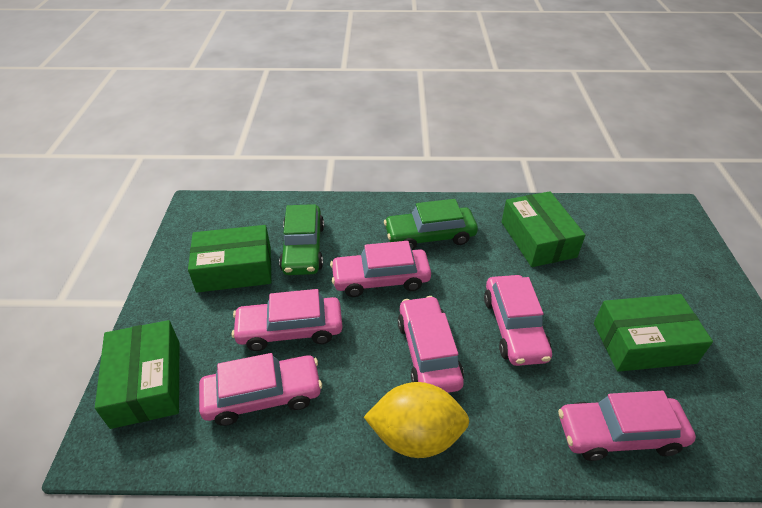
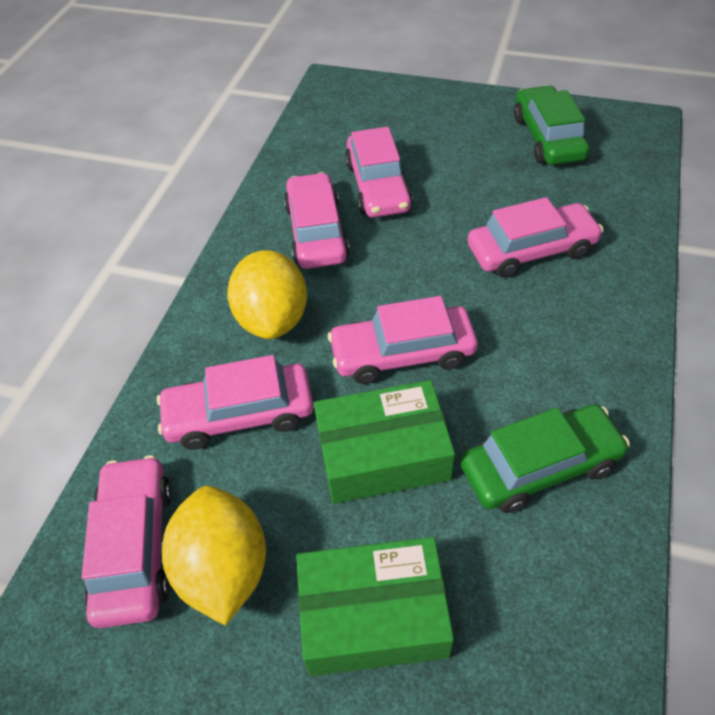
green box: [95,320,179,429] [188,225,271,293] [502,191,585,267] [594,294,713,372] = 4 -> [296,537,454,676] [314,380,455,504] = 2
yellow lemon: [364,382,469,458] = 1 -> [162,486,266,626] [227,250,307,339] = 2

